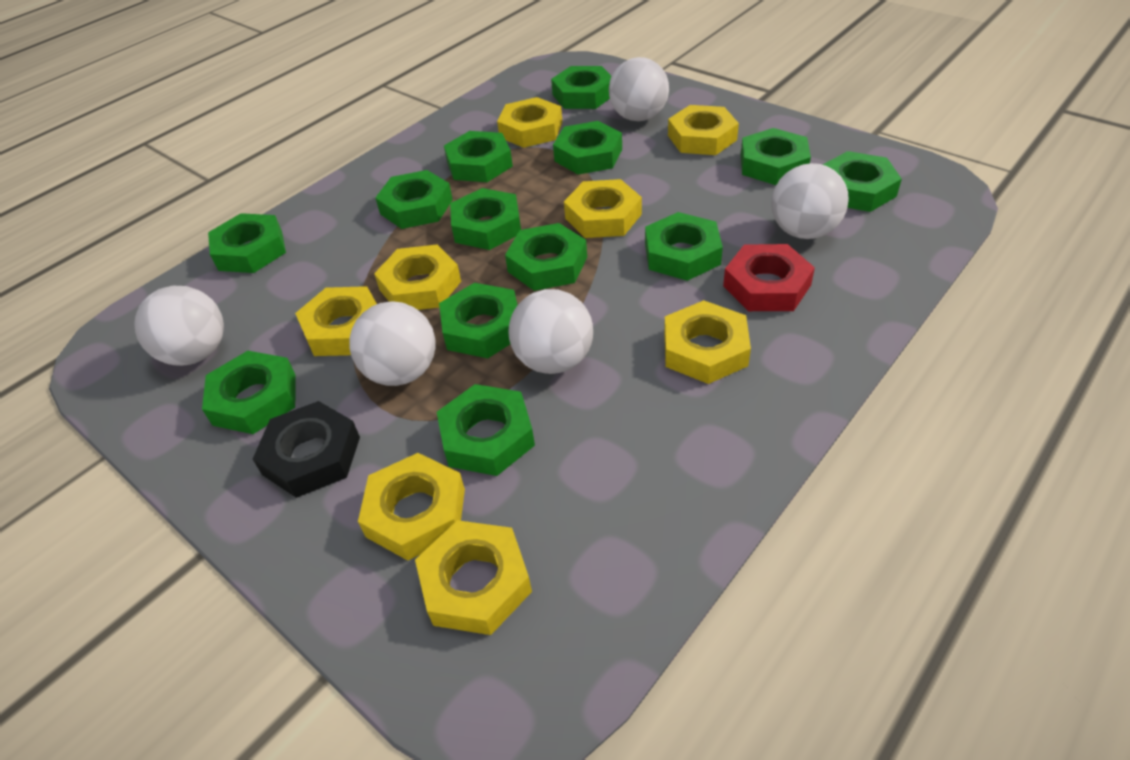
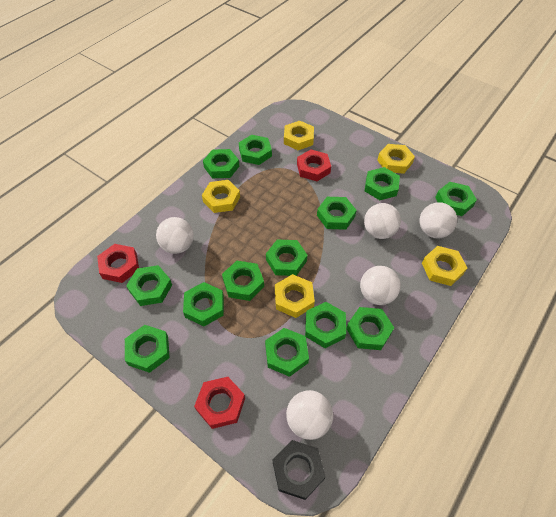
red nut: [723,244,815,311] = 1 -> [97,244,139,283] [194,377,245,429] [297,149,331,181] = 3
yellow nut: [295,286,377,356] [358,453,465,561] [374,244,461,310] [415,520,532,635] [497,97,563,148] [564,179,642,238] [664,300,751,384] [668,105,739,155] = 8 -> [202,180,240,213] [275,274,315,318] [284,121,314,150] [377,144,415,174] [422,246,467,286] = 5

